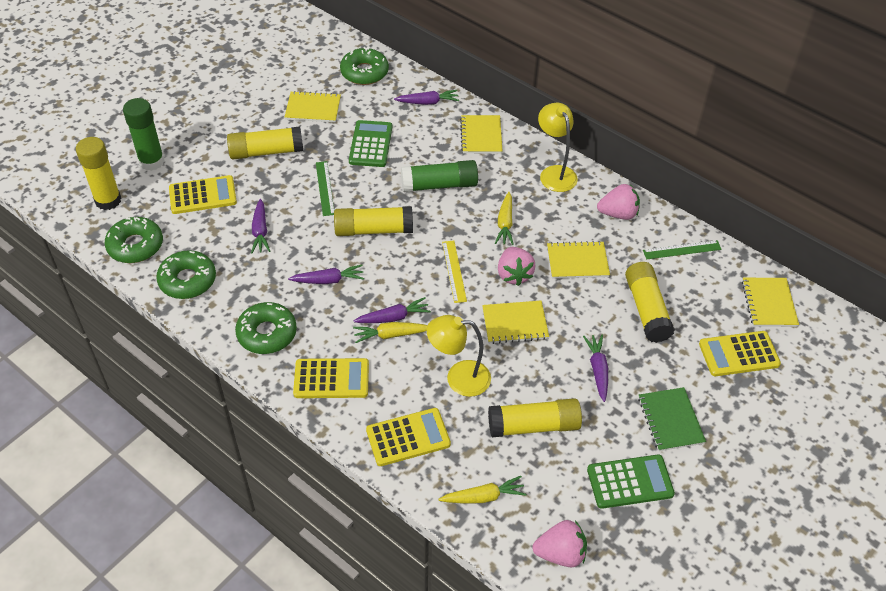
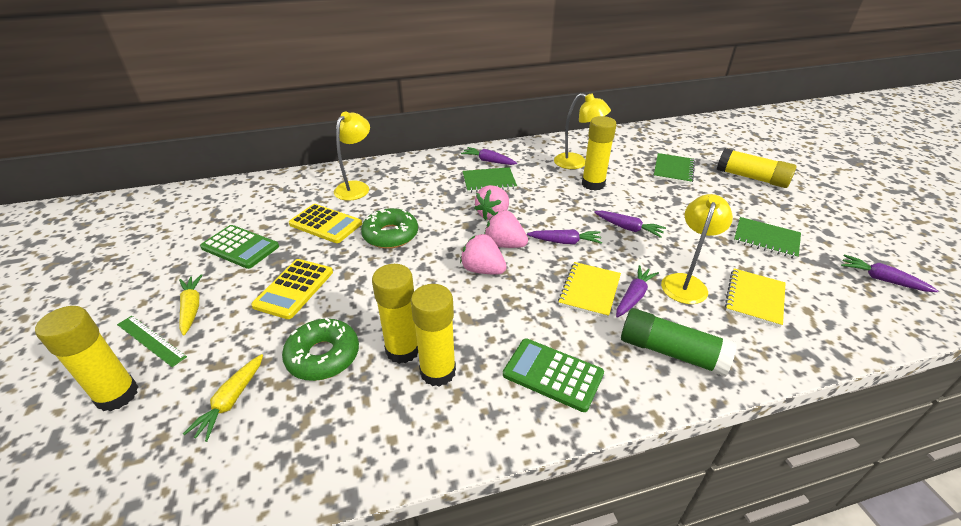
green donut: [105,217,163,263] [156,250,216,299] [235,302,297,354] [340,47,389,85] = 4 -> [282,318,359,381] [361,208,418,249] = 2
green glue stick: [123,98,165,171] [401,160,478,192] = 2 -> [621,308,737,377] = 1
green notebook: [638,387,706,451] = 1 -> [463,167,517,193] [653,153,695,184] [734,217,801,259] = 3
green ruler: [316,161,334,216] [643,240,722,259] = 2 -> [117,316,187,367] = 1
yellow calculator: [169,175,237,214] [293,358,369,398] [366,408,451,466] [699,331,781,376] = 4 -> [251,259,333,319] [289,204,362,243] = 2
yellow carrot: [353,322,428,343] [438,476,527,504] [495,192,514,245] = 3 -> [179,274,202,335] [183,354,263,442] = 2
yellow lamp: [427,315,491,397] [538,102,578,192] = 2 -> [334,111,370,201] [554,93,611,169] [661,194,733,304] = 3
yellow notebook: [285,91,341,123] [460,115,503,153] [482,300,549,344] [547,241,610,279] [742,278,799,327] = 5 -> [558,262,621,318] [725,268,785,327] = 2
yellow ruler: [442,241,467,303] = 1 -> none = 0

